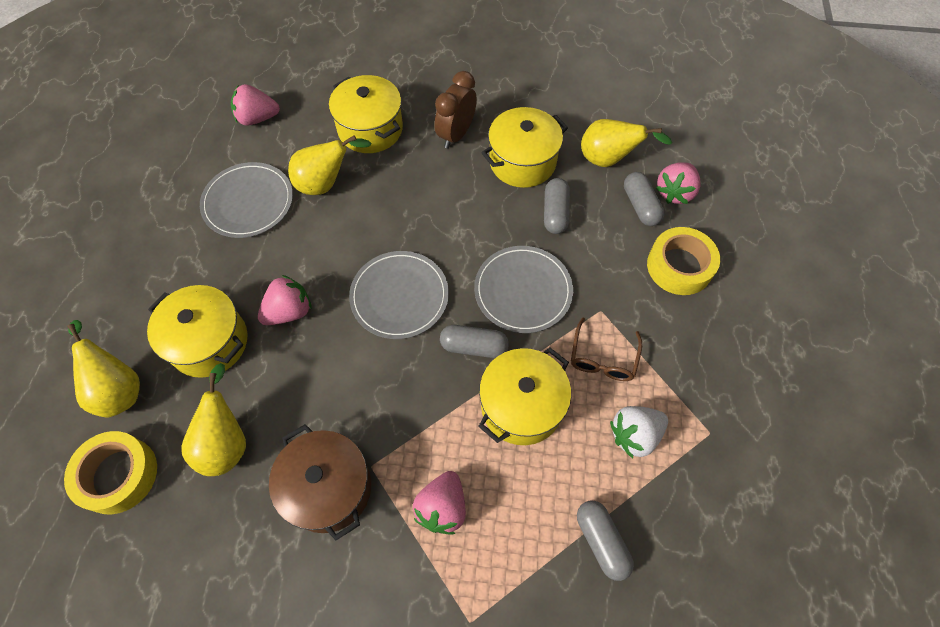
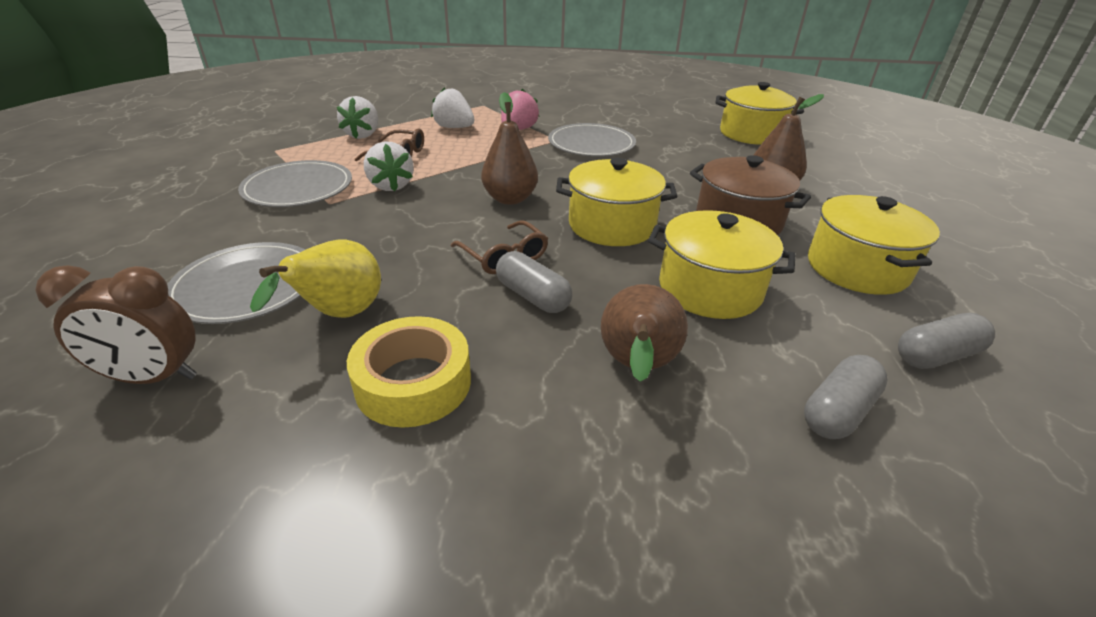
brown glasses: [571,318,642,381] = 1 -> [355,128,424,162] [451,220,548,274] = 2
brown pear: none = 0 -> [481,92,538,205] [601,284,688,382] [754,94,824,180] = 3
grey capsule: [440,325,509,358] [544,178,570,234] [577,501,634,581] [624,172,665,226] = 4 -> [496,251,572,313] [804,355,888,439] [898,313,995,369] = 3
pink strawberry: [231,84,280,126] [258,275,312,325] [413,471,466,535] [656,162,701,204] = 4 -> [501,89,540,130] = 1
white strawberry: [610,406,668,458] = 1 -> [337,96,378,139] [364,142,414,191] [431,87,475,128] = 3
yellow pear: [67,320,140,418] [181,363,246,476] [288,135,372,195] [581,119,672,167] = 4 -> [250,239,381,318] = 1
yellow tape: [64,431,157,515] [647,227,720,295] = 2 -> [347,316,471,428] = 1

